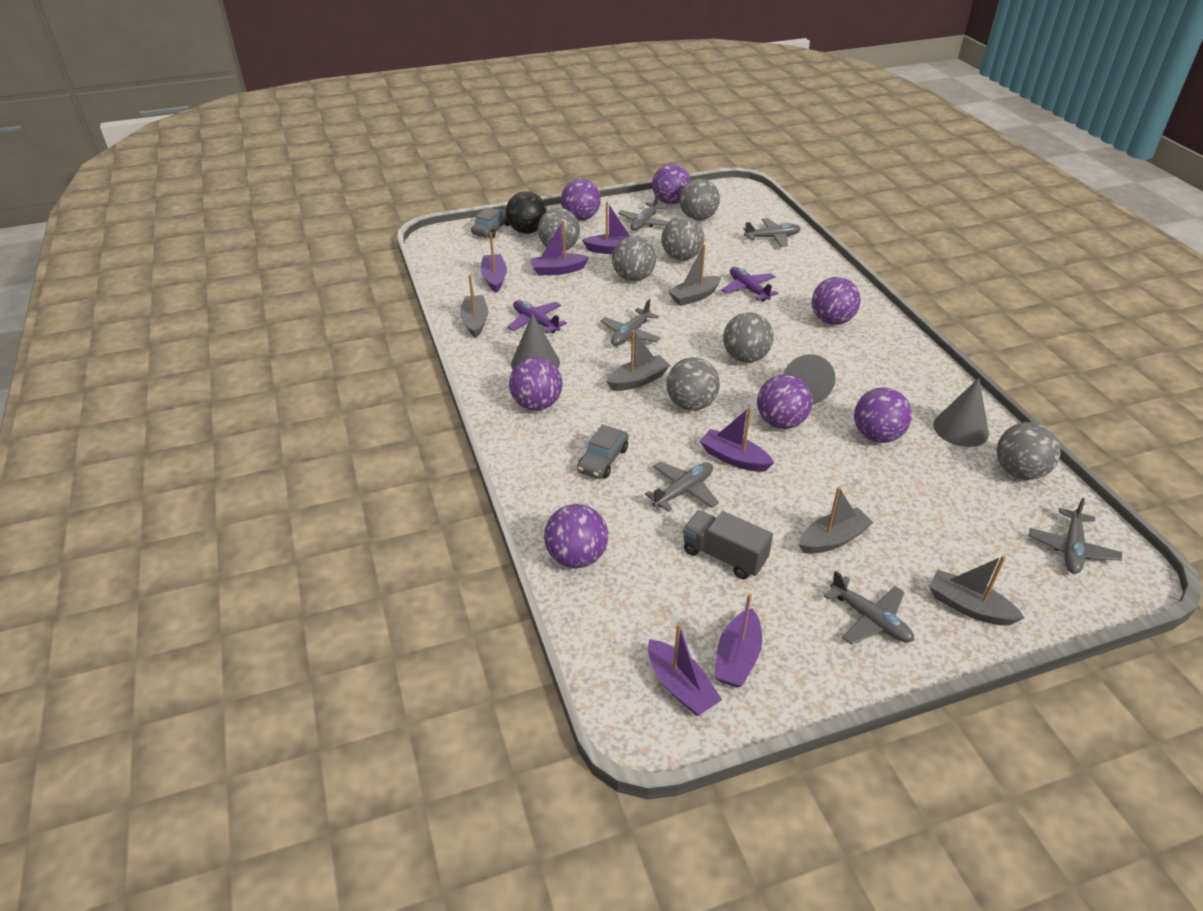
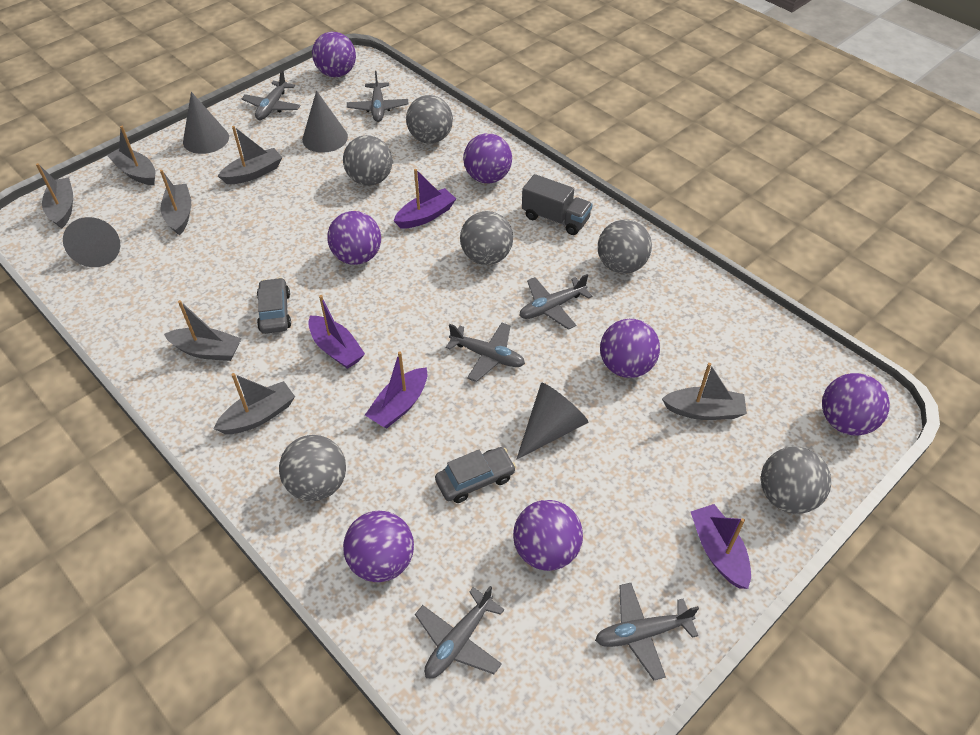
black ball: [506,191,547,234] = 1 -> none = 0
grey ball: [538,208,580,251] [612,236,656,281] [661,216,704,260] [666,357,720,411] [680,179,720,220] [723,312,774,363] [997,422,1061,480] = 7 -> [279,435,346,501] [343,135,392,186] [406,95,453,143] [460,211,513,265] [598,219,652,274] [761,447,831,514] = 6
grey boat: [460,275,488,338] [606,330,670,391] [668,244,721,306] [799,487,874,554] [929,555,1024,625] = 5 -> [36,163,73,229] [107,126,155,185] [160,170,191,235] [164,300,242,361] [214,373,295,434] [218,126,282,184] [662,363,747,420] = 7
grey cone: [511,313,560,369] [783,354,835,404] [933,378,989,447] = 3 -> [63,217,120,267] [183,92,229,154] [302,90,348,153] [516,383,588,460] = 4
purple boat: [481,232,507,293] [530,220,589,276] [582,202,631,254] [648,623,722,716] [700,407,774,472] [714,594,762,688] = 6 -> [308,295,365,369] [365,352,427,429] [394,169,456,229] [691,504,751,589] = 4
purple plane: [508,300,567,334] [721,267,778,301] = 2 -> none = 0

